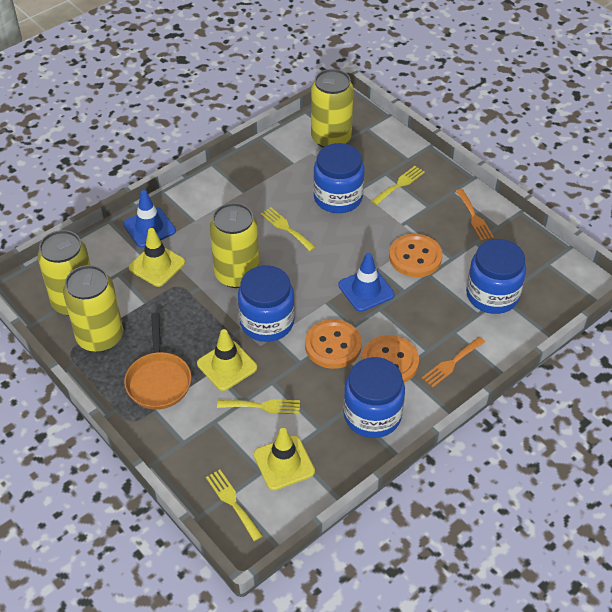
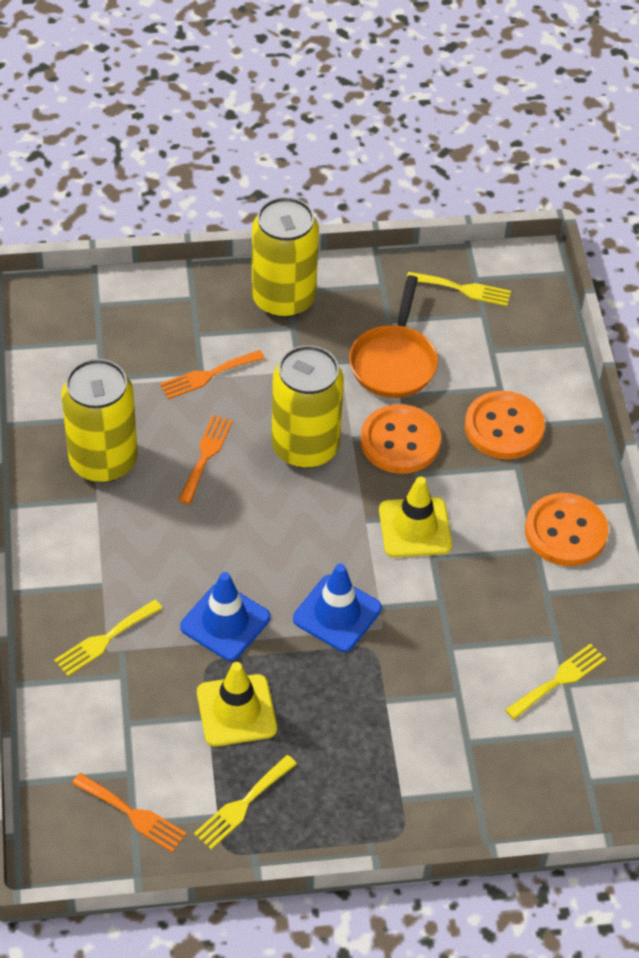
blue jar: [238,265,295,342] [313,143,364,213] [343,357,405,438] [466,239,526,314] = 4 -> none = 0
orange fork: [422,337,485,388] [456,189,494,241] = 2 -> [72,773,187,853] [160,350,265,399] [178,415,233,504] = 3
yellow can: [37,230,91,316] [63,265,123,352] [210,203,260,288] [311,69,354,148] = 4 -> [61,359,138,483] [252,197,319,318] [271,345,344,468] = 3
yellow traffic cone: [129,228,185,287] [197,329,257,391] [254,428,315,490] = 3 -> [197,662,277,746] [379,477,452,557] = 2

